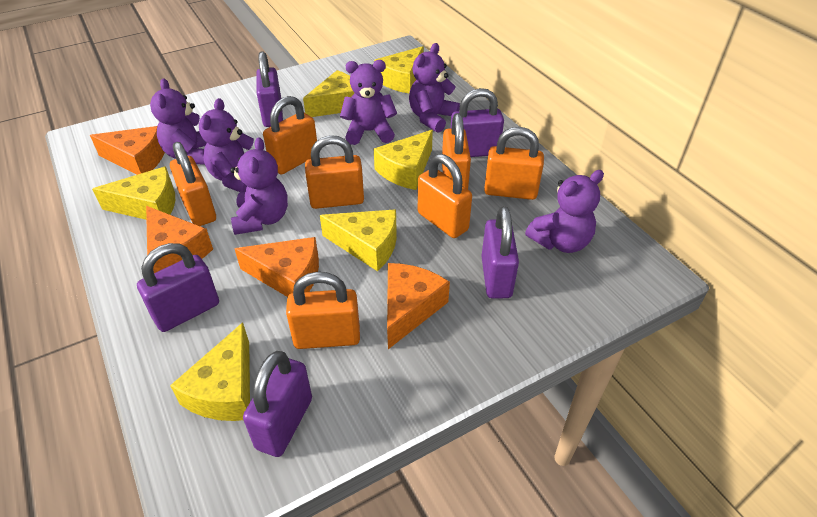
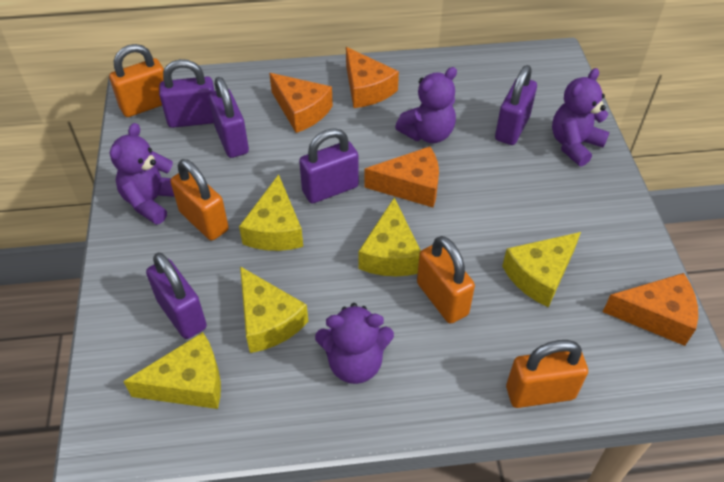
orange padlock: [170,142,216,226] [263,96,317,174] [286,272,360,349] [305,135,364,209] [418,154,472,238] [442,113,471,189] [484,127,544,200] = 7 -> [109,44,164,117] [170,159,229,241] [417,236,475,324] [506,340,588,408] = 4
purple teddy bear: [150,78,207,165] [199,98,254,192] [230,137,288,235] [340,60,397,145] [409,43,460,133] [525,170,604,253] = 6 -> [109,123,175,225] [315,303,394,384] [395,67,457,143] [552,68,610,167] = 4
yellow cheese: [92,166,175,220] [170,322,250,421] [303,70,354,117] [320,209,397,271] [374,46,424,93] [374,130,433,190] = 6 -> [123,332,221,409] [239,175,303,251] [240,266,308,353] [358,197,421,276] [502,232,581,307] = 5

